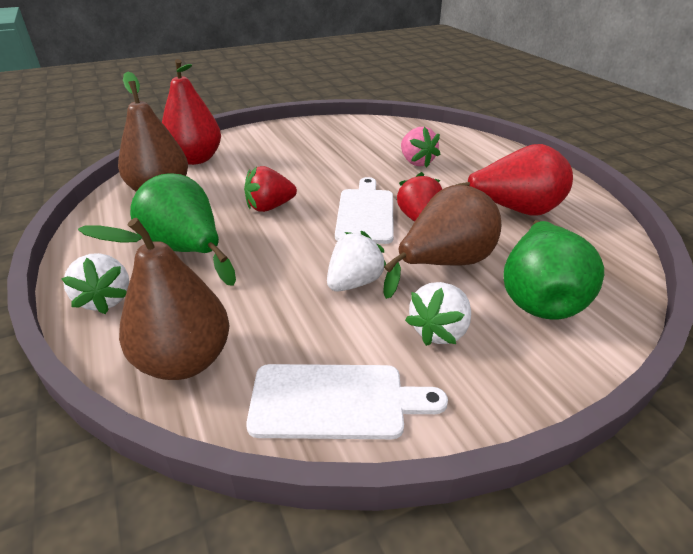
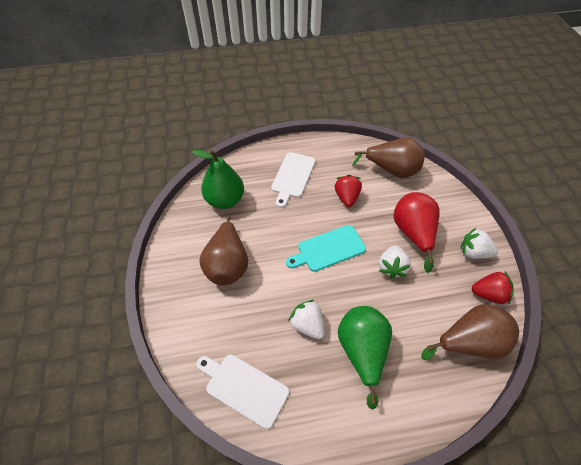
pink strawberry: [401,126,441,168] = 1 -> none = 0
red pear: [162,59,221,165] [456,144,573,216] = 2 -> [393,192,439,273] = 1
turquoise cutting board: none = 0 -> [286,225,366,272] = 1

